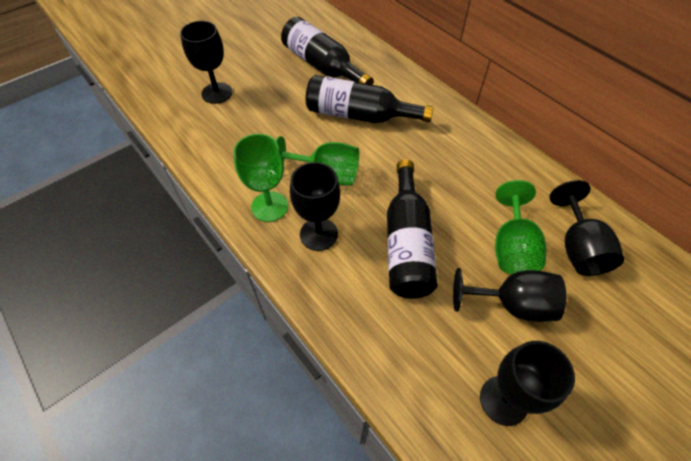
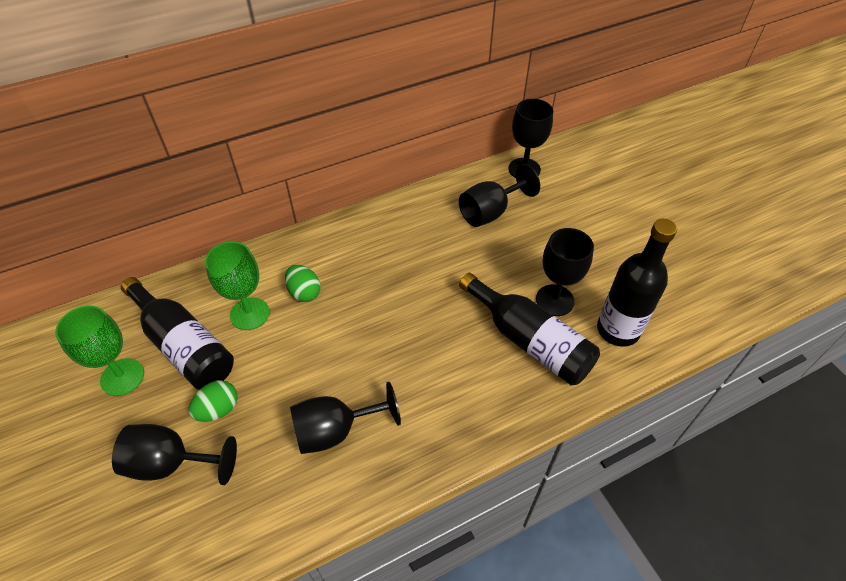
green egg: none = 0 -> [189,380,238,422] [285,265,320,302] = 2
green goblet: [234,134,288,222] [276,136,359,185] [495,180,546,274] = 3 -> [55,306,144,396] [205,241,269,330] = 2

